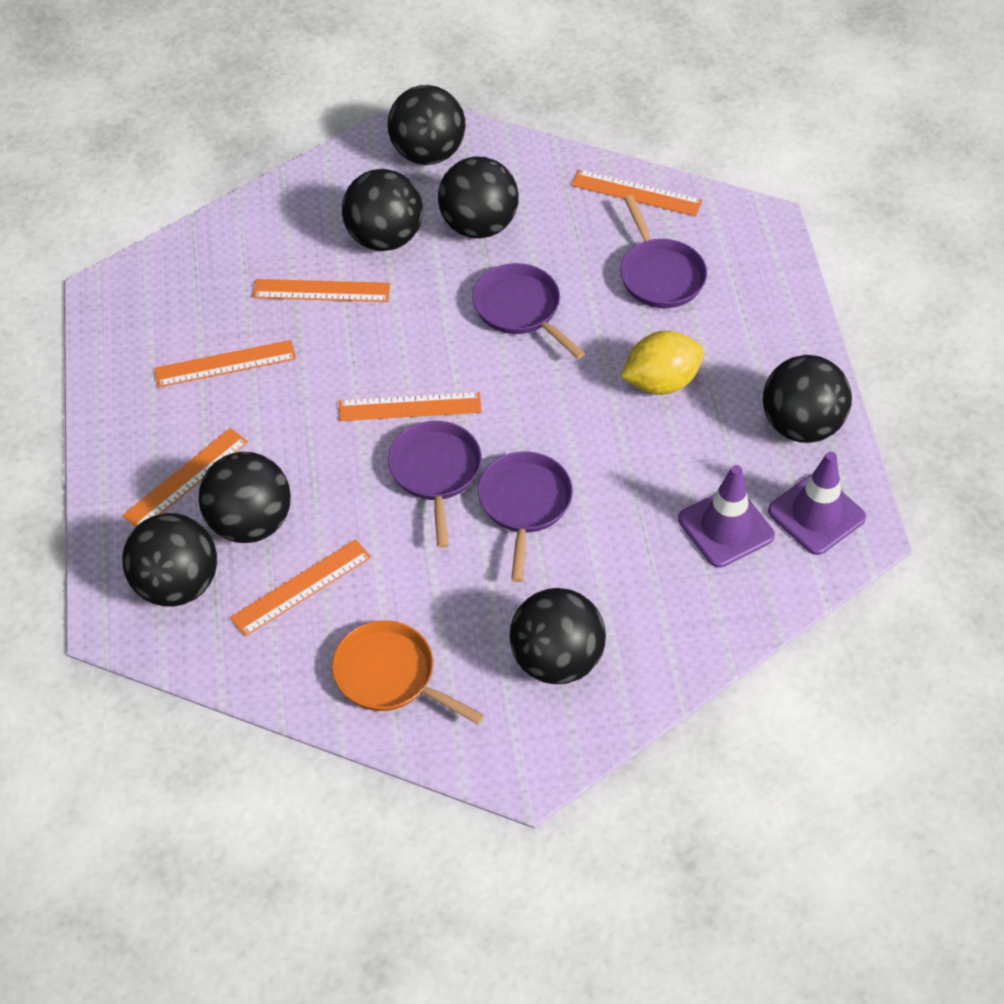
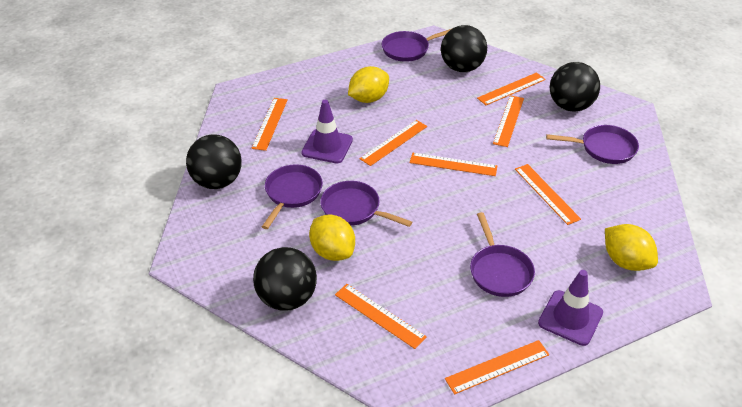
black ball: [122,513,217,607] [198,452,291,543] [342,169,423,251] [388,85,466,165] [438,156,519,238] [510,588,606,684] [763,355,852,443] = 7 -> [186,134,242,189] [253,247,317,311] [441,25,487,72] [550,62,600,112] = 4
orange pan: [332,620,484,724] = 1 -> none = 0
orange ruler: [122,428,248,527] [154,340,296,387] [230,539,371,637] [253,279,390,302] [339,392,482,421] [572,170,703,216] = 6 -> [252,98,288,151] [335,284,427,349] [359,120,427,166] [410,153,497,176] [445,340,549,394] [477,73,546,105] [493,95,524,147] [515,164,581,225] = 8
purple pan: [388,421,482,548] [472,263,585,359] [478,452,573,582] [620,195,707,308] = 4 -> [262,164,323,229] [320,181,412,227] [382,29,451,62] [470,212,535,297] [546,125,639,164] = 5
yellow lemon: [621,331,704,395] = 1 -> [309,214,355,261] [348,66,389,103] [605,224,658,271] = 3

